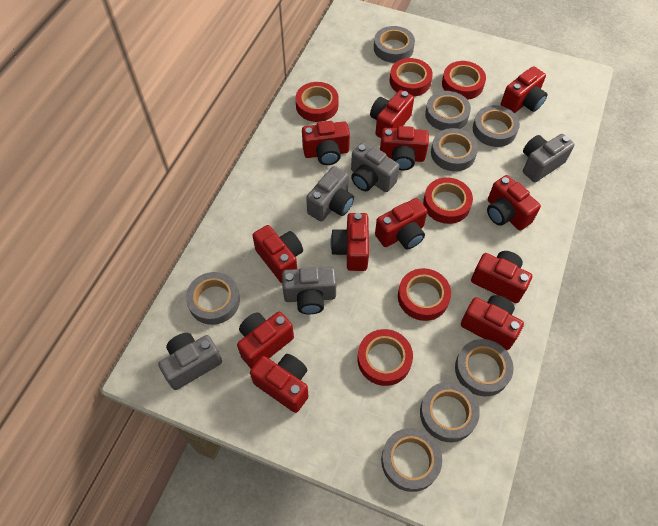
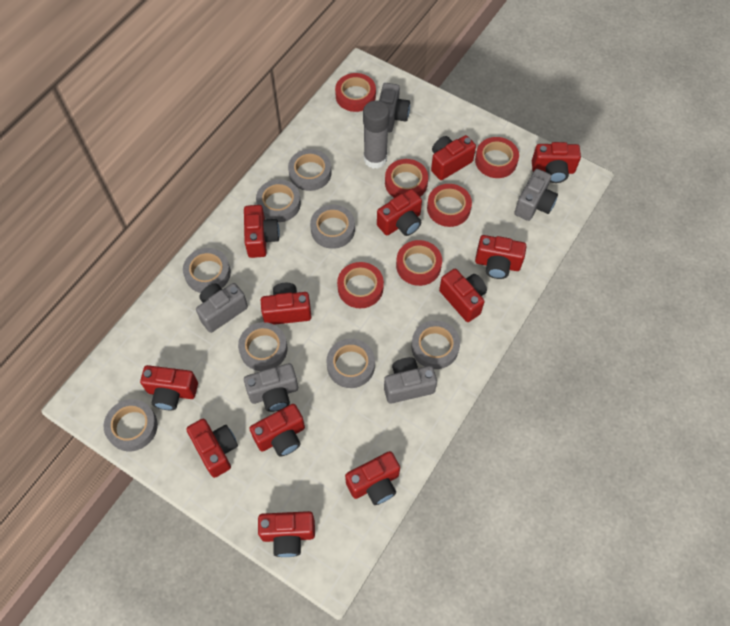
grey glue stick: none = 0 -> [363,100,390,169] = 1

